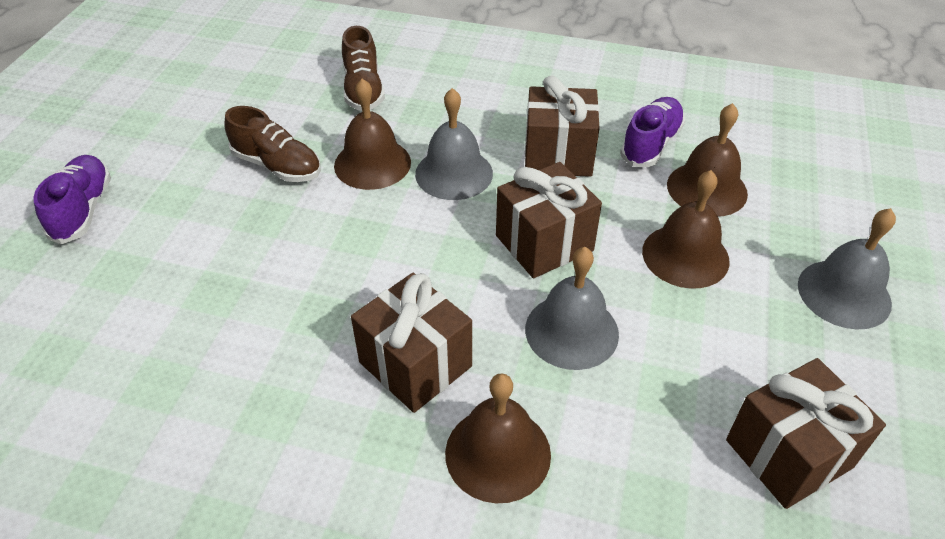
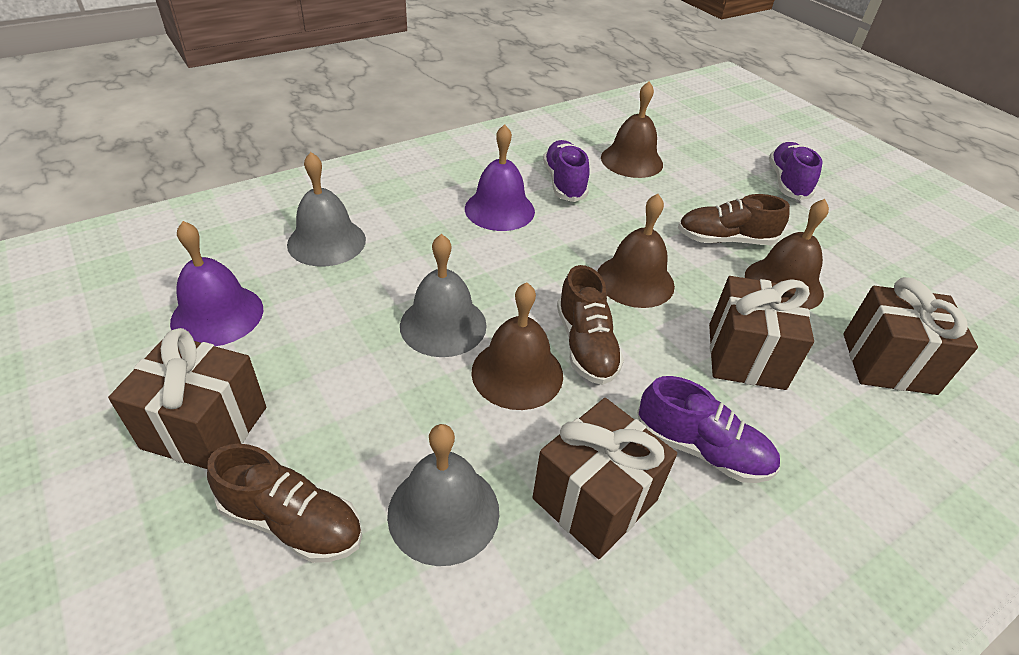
brown shoe: [224,106,321,182] [342,26,385,111] = 2 -> [207,444,362,563] [557,265,624,385] [678,194,790,245] = 3
purple bell: none = 0 -> [170,221,263,346] [465,124,535,231] = 2
purple shoe: [33,155,111,244] [620,97,685,167] = 2 -> [543,140,590,202] [637,376,780,483] [769,142,823,200] = 3

